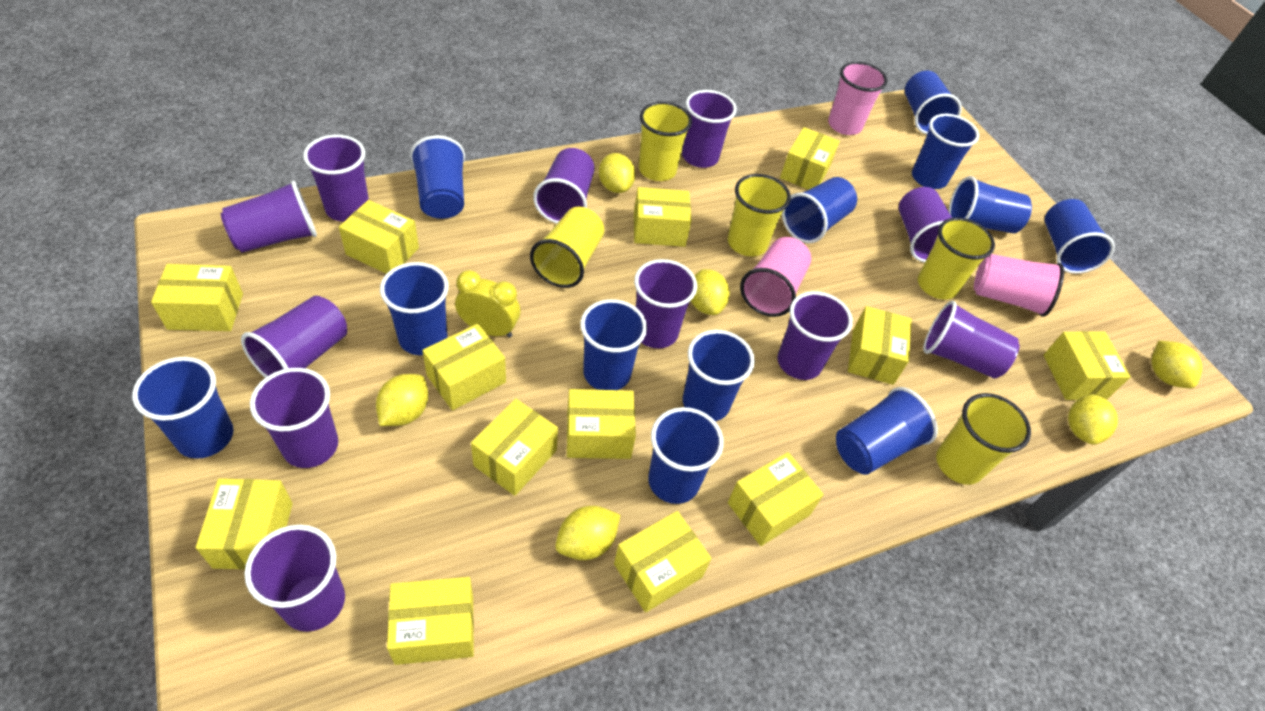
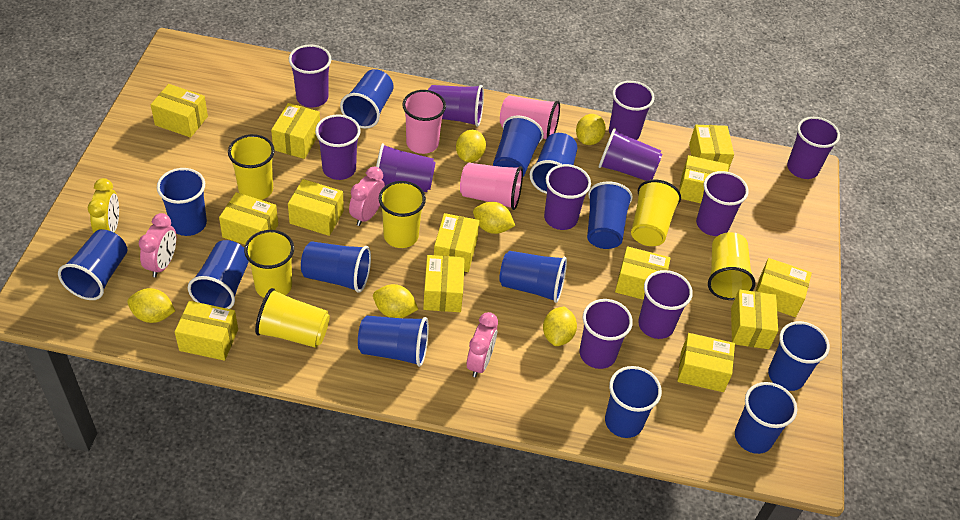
blue cup: [132,357,234,459] [380,262,449,355] [410,135,465,219] [580,299,647,390] [648,407,724,504] [683,330,755,421] [782,177,857,243] [836,387,938,475] [905,71,962,134] [912,114,979,189] [949,176,1032,233] [1045,199,1115,274] = 12 -> [58,229,127,300] [157,168,207,236] [188,240,249,309] [301,241,371,293] [340,69,394,129] [358,316,429,367] [493,115,544,176] [499,251,567,303] [530,133,577,194] [587,181,633,249] [605,366,662,438] [735,382,797,454] [768,321,830,391] = 13
pink clock: none = 0 -> [139,213,176,278] [349,166,385,226] [467,312,498,378] = 3
yellow cup: [530,207,604,288] [639,102,692,181] [728,174,791,256] [918,218,995,300] [936,393,1031,485] = 5 -> [228,134,275,200] [244,230,294,298] [255,288,330,348] [379,181,426,248] [631,180,681,246] [708,232,755,300] = 6

